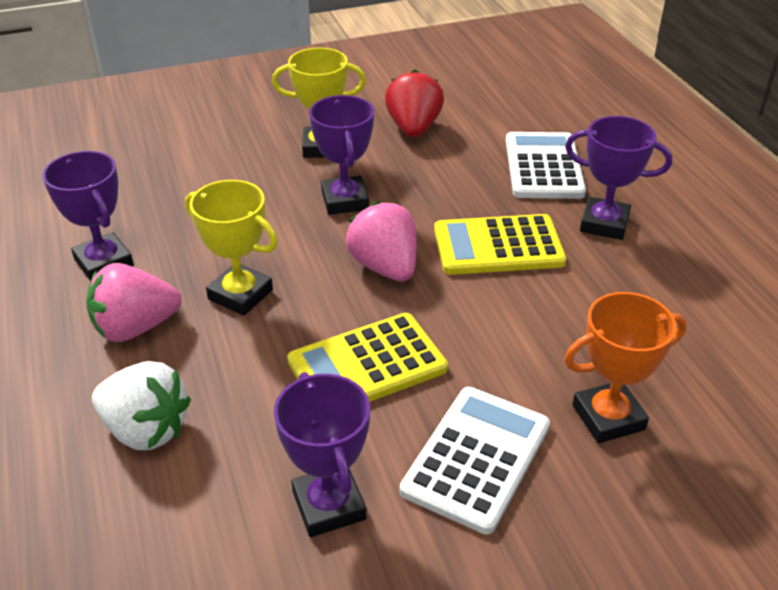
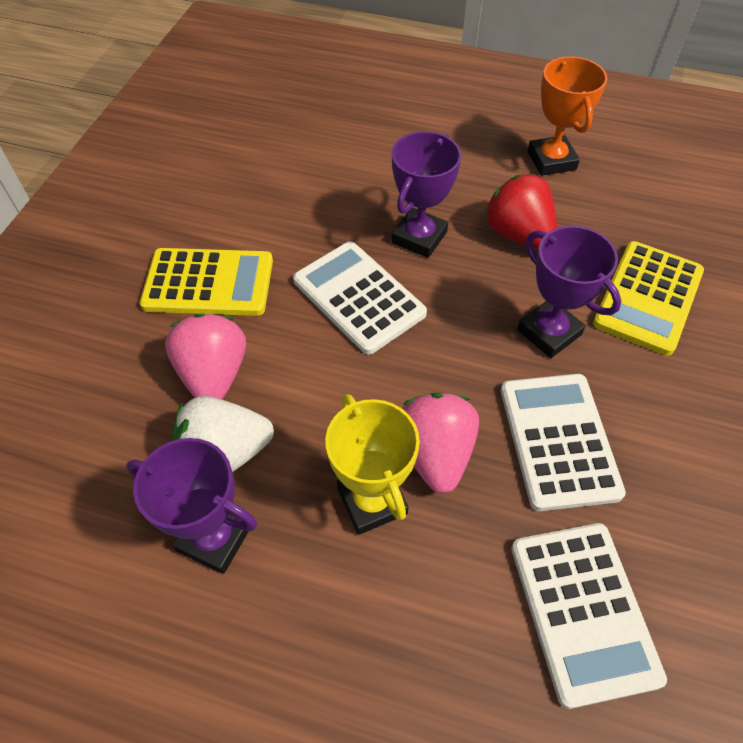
purple trophy: [42,151,134,281] [274,372,370,537] [309,95,374,215] [565,116,672,240] = 4 -> [126,438,257,574] [392,131,462,258] [517,226,621,358] = 3
white calculator: [400,387,550,534] [506,132,586,199] = 2 -> [293,241,427,355] [501,374,626,511] [511,523,667,709] = 3
yellow trophy: [185,180,278,316] [272,48,366,158] = 2 -> [325,394,420,535] = 1

